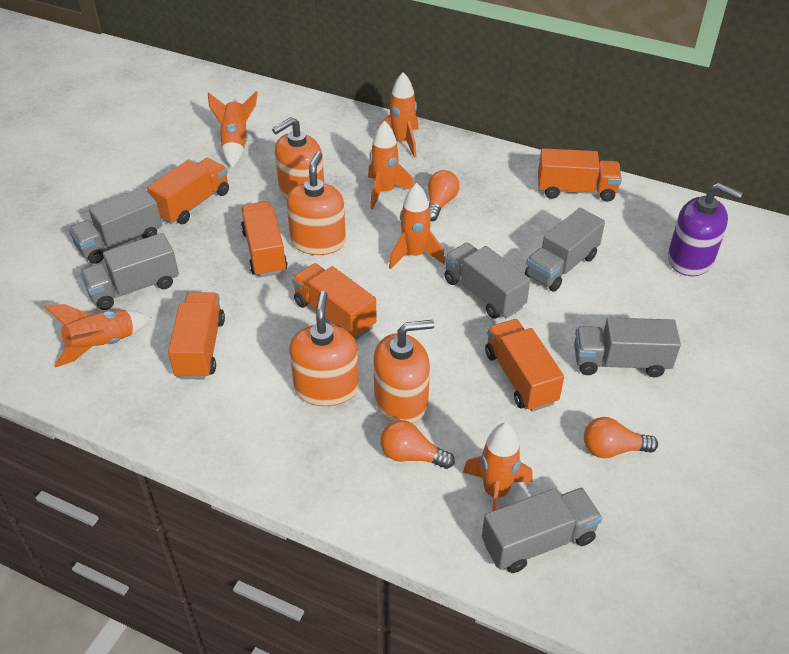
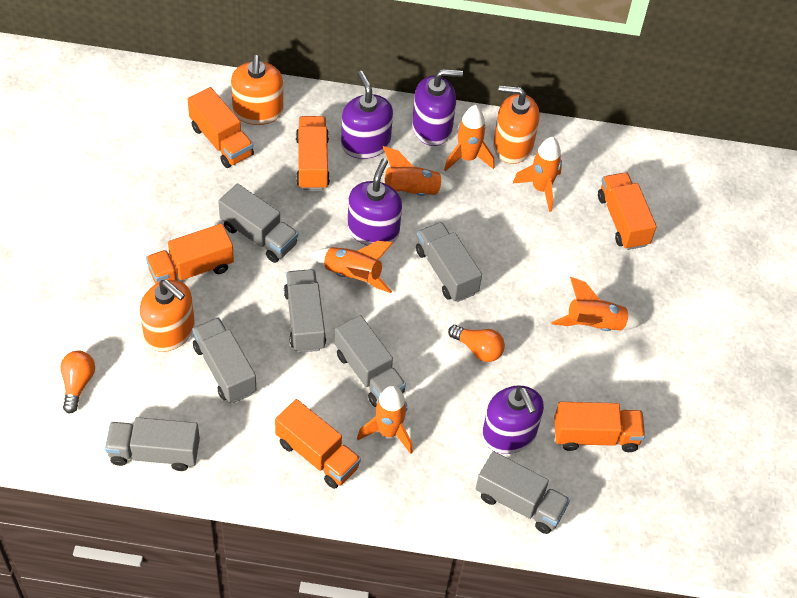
grey truck: [68,187,162,264] [80,233,179,310] [444,243,530,319] [482,488,602,573] [525,208,605,292] [574,318,681,377] = 6 -> [105,417,200,471] [192,317,256,403] [218,183,298,263] [284,269,326,353] [335,315,406,407] [416,222,482,302] [476,451,570,534] = 7
orange light bulb: [381,420,455,469] [428,170,460,221] [584,417,658,458] = 3 -> [60,351,95,414] [448,325,505,362] = 2
orange soap dispenser: [272,117,324,200] [286,151,346,255] [289,291,359,406] [373,320,434,424] = 4 -> [140,280,195,352] [231,55,283,125] [493,85,539,164] = 3
purple soap dispenser: [668,183,743,276] = 1 -> [341,71,393,159] [347,158,402,246] [412,69,463,146] [482,386,544,454] = 4

